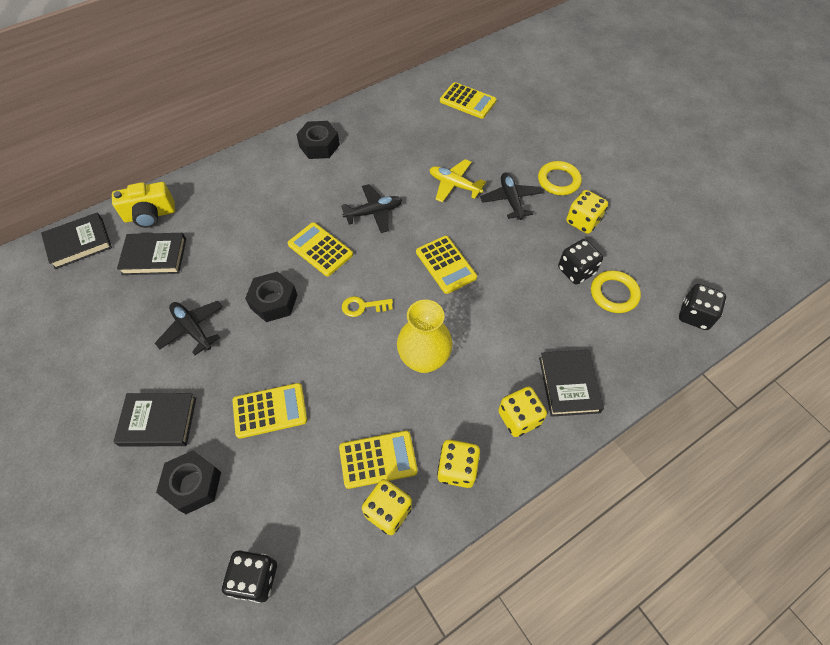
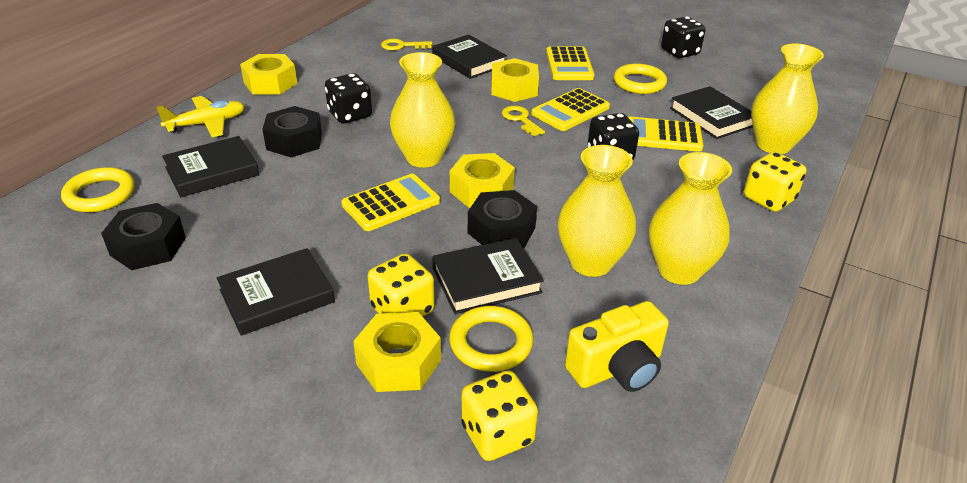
black book: [41,212,112,269] [114,393,196,447] [117,233,186,275] [539,350,604,417] = 4 -> [162,136,260,197] [217,248,335,335] [432,35,507,79] [432,238,544,314] [670,86,753,139] = 5
black plane: [155,301,223,355] [341,184,402,233] [480,172,543,220] = 3 -> none = 0
yellow calculator: [233,383,307,439] [288,222,353,276] [339,431,418,489] [416,236,477,294] [440,82,497,119] = 5 -> [341,174,440,231] [531,88,610,131] [546,46,595,80] [628,117,703,152] = 4
yellow dice: [362,479,412,535] [437,440,480,488] [498,387,547,437] [566,190,608,234] = 4 -> [368,253,435,317] [461,371,538,461] [744,152,806,212] = 3
yellow key: [342,296,393,317] = 1 -> [381,39,432,51] [502,106,545,136] = 2
yellow nut: none = 0 -> [240,54,297,95] [353,312,441,392] [450,153,515,208] [491,58,539,102] = 4
yellow ring: [538,161,582,195] [591,270,641,313] = 2 -> [61,167,135,212] [449,306,533,372] [614,64,667,94] = 3
yellow vase: [397,300,453,373] = 1 -> [390,52,455,168] [558,145,636,277] [649,152,732,285] [751,44,824,154] = 4

